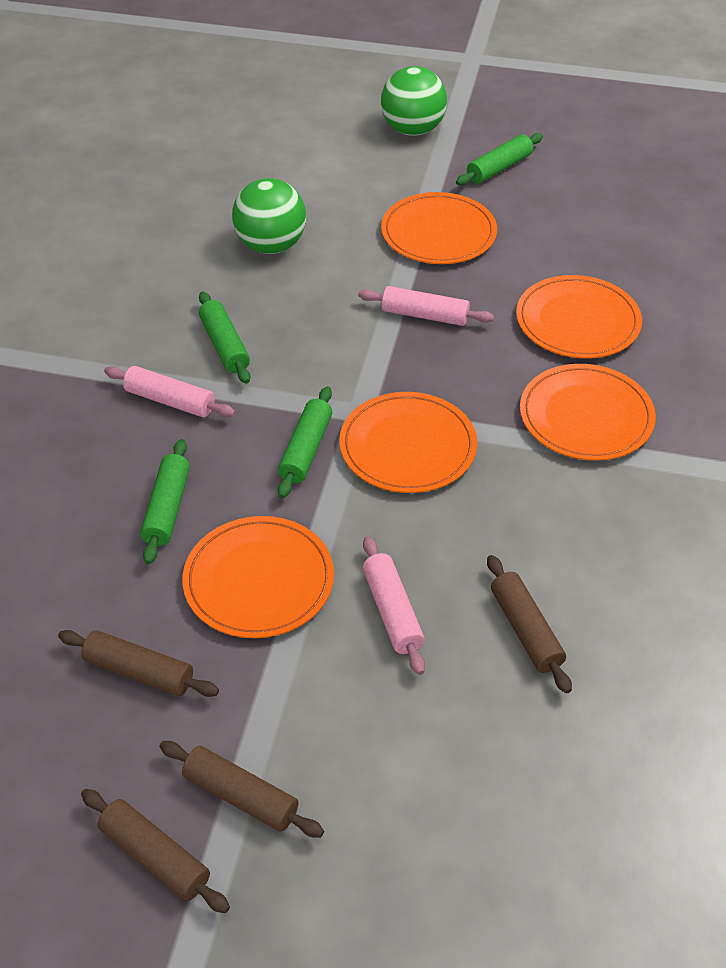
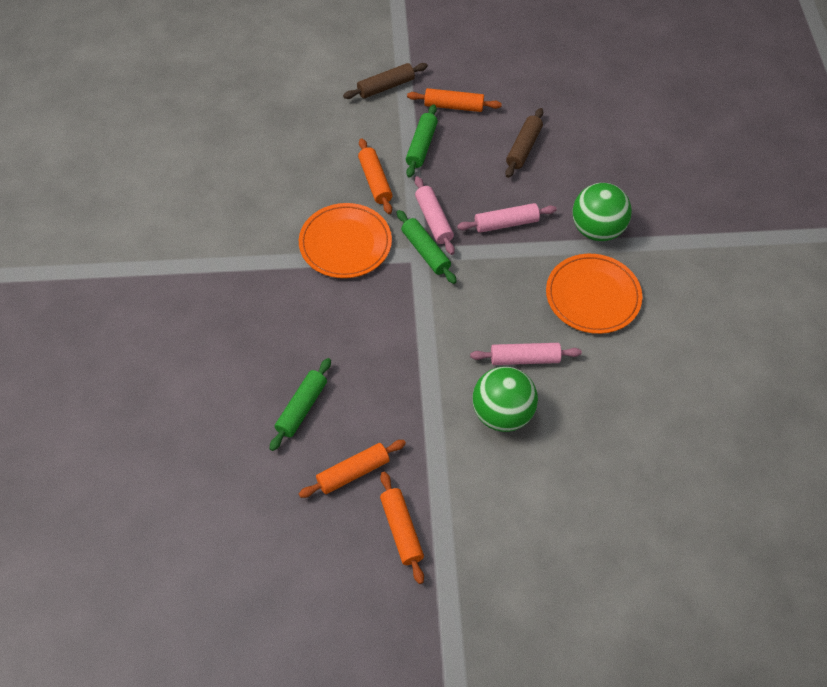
brown rolling pin: [58,630,219,697] [81,789,230,913] [160,741,324,838] [487,555,572,693] = 4 -> [343,63,428,99] [505,108,543,178] = 2
green rolling pin: [140,439,190,564] [199,291,250,384] [278,386,332,498] [456,133,543,186] = 4 -> [269,358,331,451] [397,210,457,284] [406,104,438,178] = 3
orange plate: [182,516,334,638] [339,392,477,493] [381,192,497,264] [516,275,642,359] [520,364,656,461] = 5 -> [299,203,392,278] [546,254,643,334] = 2
orange rolling pin: none = 0 -> [299,440,406,498] [358,138,393,214] [380,472,424,584] [407,88,502,112] = 4

